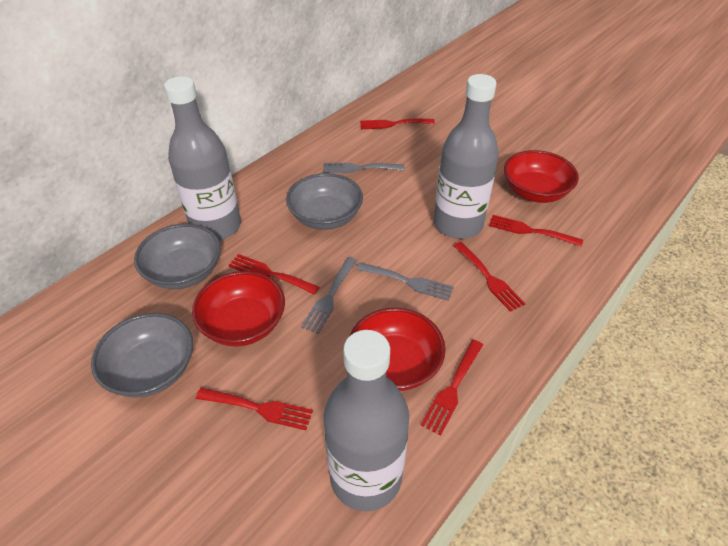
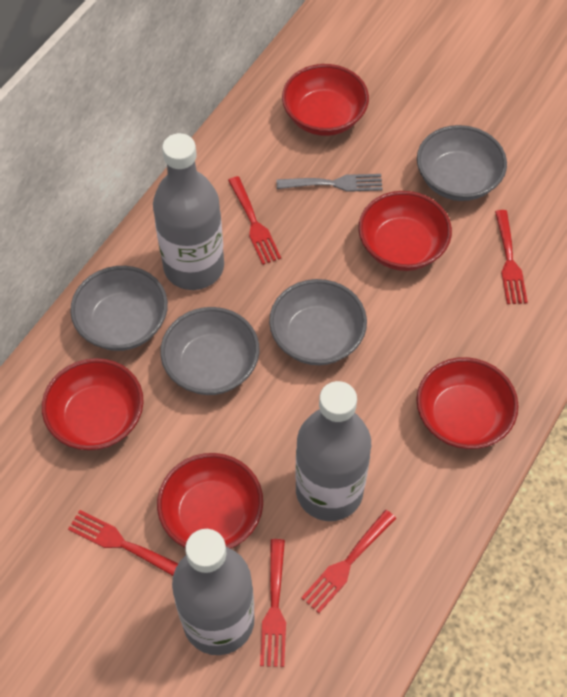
grey bowl: [91,313,193,398] [134,224,221,289] [286,173,363,230] = 3 -> [70,266,168,351] [160,307,259,395] [269,279,367,365] [417,125,507,201] = 4
grey fork: [301,257,357,334] [323,163,404,173] [356,262,454,301] = 3 -> [276,174,383,192] = 1
red bowl: [192,271,285,346] [350,308,446,391] [504,150,579,203] = 3 -> [42,358,144,450] [157,453,263,549] [282,64,369,136] [358,191,452,271] [416,357,519,449] = 5
red fork: [196,387,313,430] [228,254,319,295] [360,119,435,129] [421,340,483,435] [453,242,526,312] [489,215,583,247] = 6 -> [68,510,179,576] [228,176,281,265] [260,539,286,667] [301,510,396,613] [495,210,528,304] = 5

